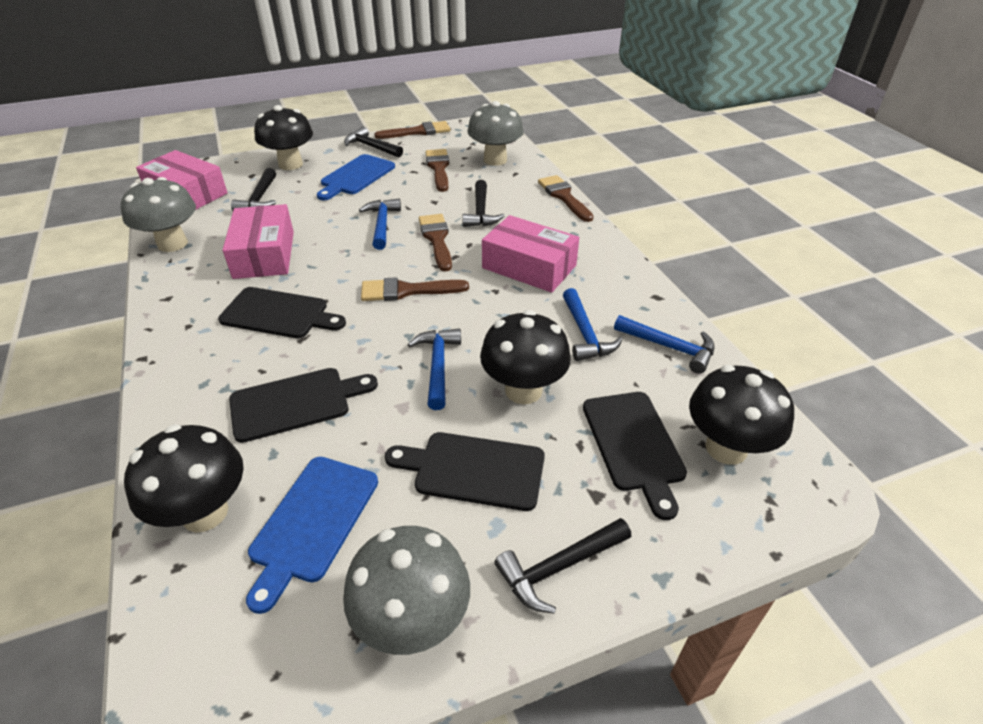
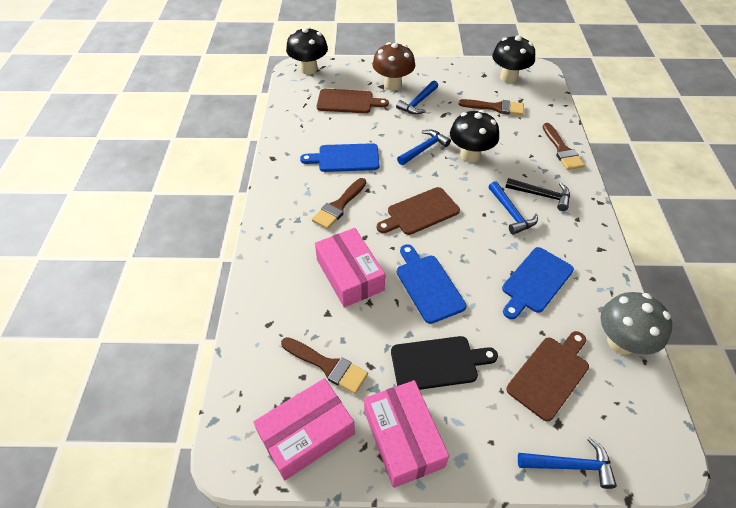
black cutting board: [218,287,346,338] [229,368,378,443] [385,432,545,511] [583,392,687,520] = 4 -> [391,336,498,390] = 1
black hammer: [231,168,276,211] [344,127,403,158] [462,180,504,227] [494,518,631,614] = 4 -> [505,178,570,211] = 1
black mushroom: [124,424,244,533] [254,105,313,170] [480,310,571,404] [689,365,794,465] = 4 -> [286,27,328,74] [450,110,499,163] [492,35,535,83] = 3
blue cutting board: [246,457,378,614] [317,154,395,200] = 2 -> [300,143,379,172] [397,244,466,324] [502,247,574,319] = 3
brown brush: [361,277,469,301] [374,121,450,139] [419,214,452,272] [426,149,449,192] [538,175,593,222] = 5 -> [281,337,368,394] [312,178,366,229] [458,99,524,115] [543,123,585,170] = 4
brown cutting board: none = 0 -> [317,89,389,113] [377,187,460,235] [506,331,589,421] = 3
brown mushroom: none = 0 -> [372,42,415,90] = 1
grey mushroom: [121,177,196,252] [343,526,470,655] [468,101,524,166] = 3 -> [600,292,672,355] = 1

